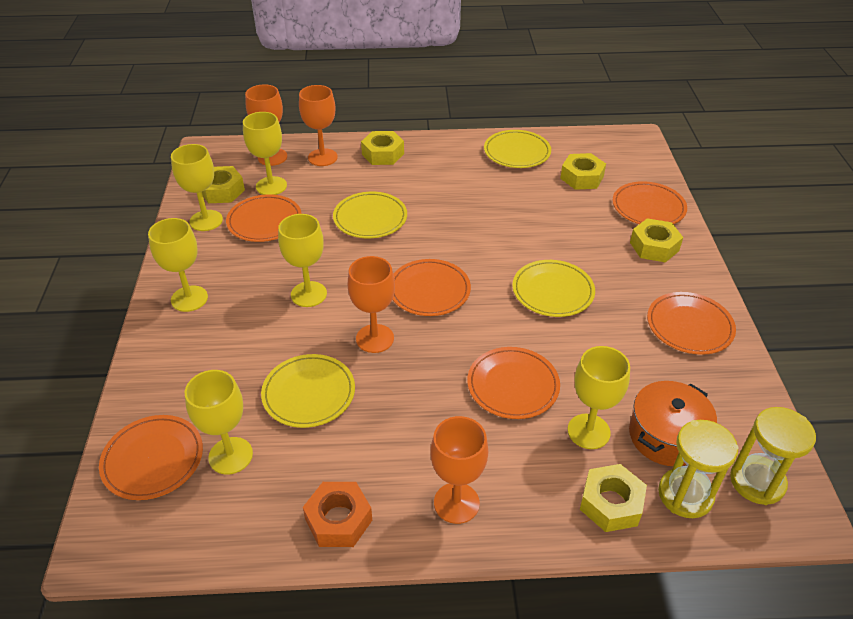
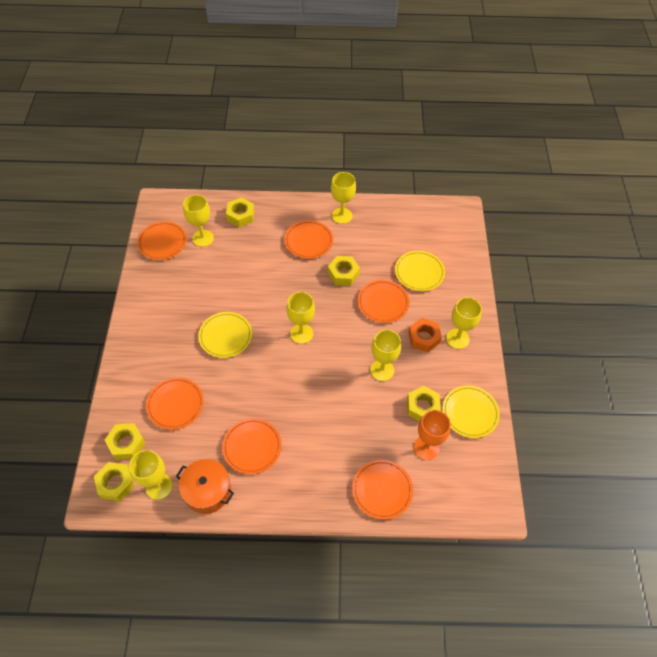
orange goblet: [245,84,287,166] [299,85,338,166] [348,256,395,353] [430,416,488,524] = 4 -> [414,410,451,460] = 1
yellow hourglass: [658,420,738,518] [730,407,816,505] = 2 -> none = 0
yellow plate: [261,354,355,428] [333,192,407,238] [484,130,551,168] [512,260,595,317] = 4 -> [198,312,252,358] [395,251,445,291] [442,386,500,438] = 3

